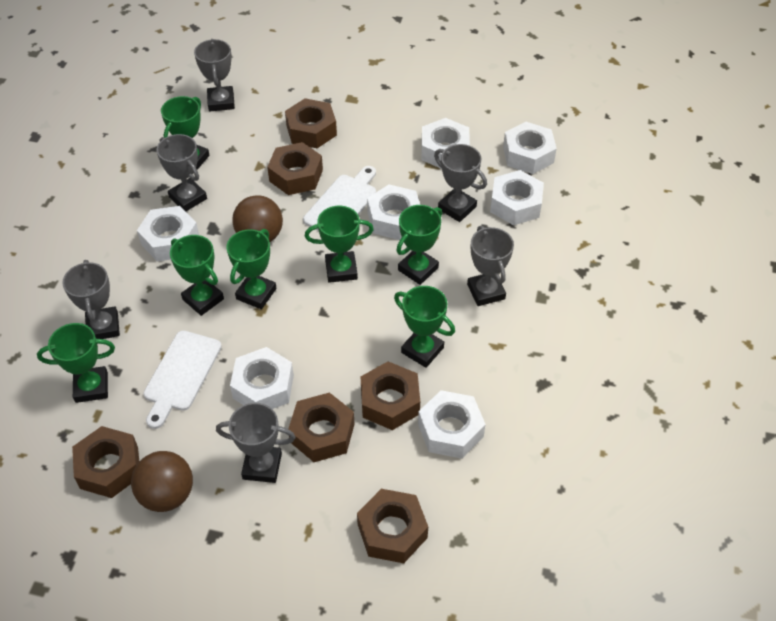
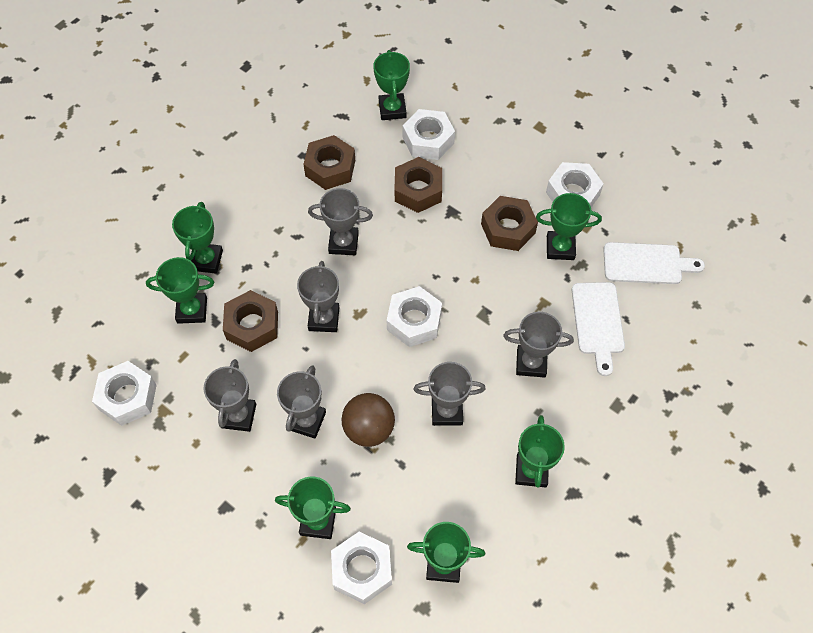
brown ball: [131,451,193,512] [232,195,283,242] = 2 -> [341,393,395,447] = 1
brown nut: [72,426,139,498] [267,142,323,195] [285,98,337,148] [288,392,354,462] [357,489,428,563] [361,361,420,430] = 6 -> [223,290,278,352] [303,135,355,190] [394,157,442,213] [481,196,538,251] = 4
white nut: [137,206,199,261] [230,347,294,409] [367,184,420,240] [418,390,486,459] [421,118,470,169] [490,170,544,225] [503,122,557,174] = 7 -> [92,361,157,426] [331,532,392,604] [387,286,442,347] [403,109,455,160] [546,162,604,208] = 5

